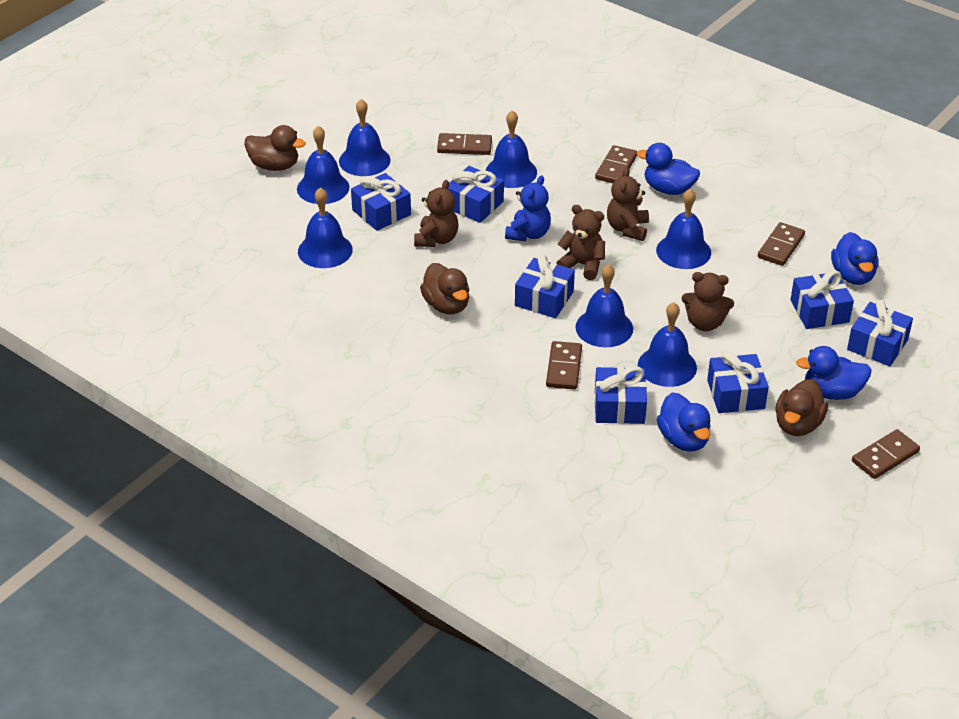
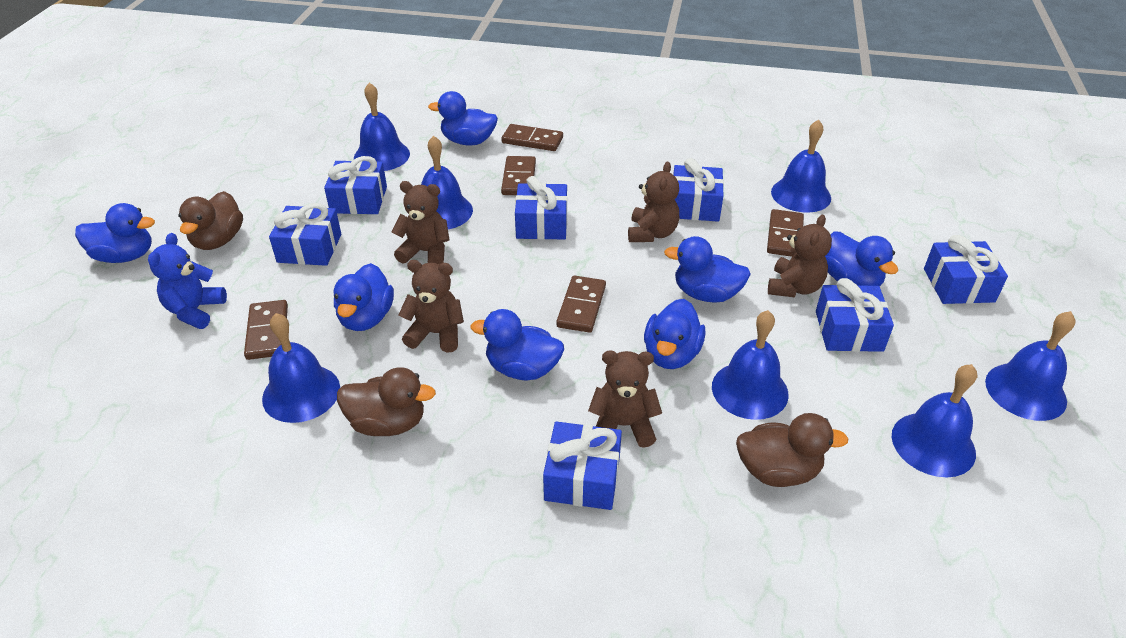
blue duck: [637,143,700,195] [657,393,711,452] [796,346,872,400] [831,232,878,285] = 4 -> [75,203,155,263] [334,263,394,331] [428,91,498,145] [470,309,564,380] [644,299,706,369] [664,236,751,303] [825,231,898,286] = 7
brown teddy bear: [414,180,459,247] [557,205,605,280] [607,167,649,241] [682,272,734,331] = 4 -> [392,181,449,265] [399,260,464,353] [588,350,662,448] [628,162,679,242] [768,215,832,297] = 5

